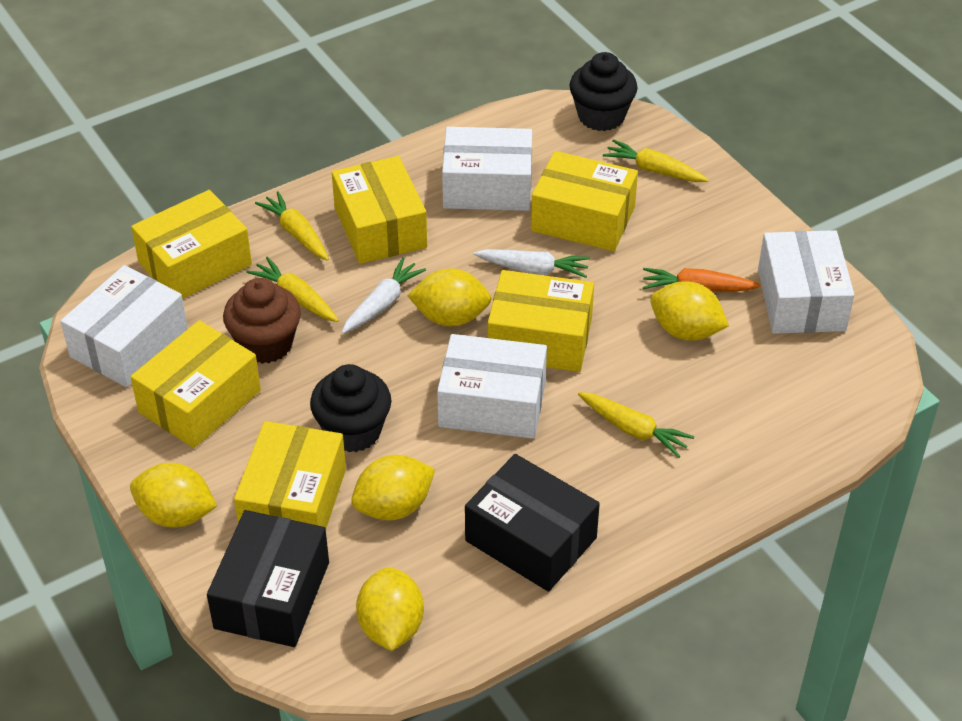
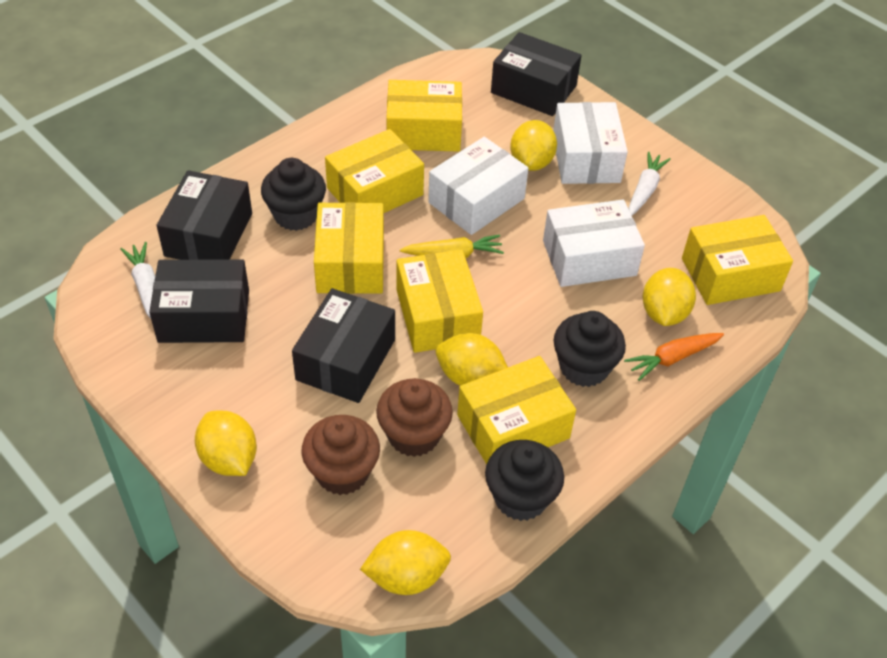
black box: [207,510,329,647] [465,454,600,592] = 2 -> [149,259,249,343] [156,170,252,260] [292,288,395,403] [491,32,581,116] = 4
black cupcake: [310,364,392,452] [570,52,638,131] = 2 -> [261,158,326,231] [485,440,564,521] [554,311,626,387] = 3
brown cupcake: [223,278,301,364] = 1 -> [302,415,380,495] [376,378,453,457] = 2
white box: [61,265,188,387] [437,334,547,439] [442,127,532,211] [758,230,854,334] = 4 -> [428,137,529,235] [543,200,645,287] [553,102,628,184] = 3
yellow carrot: [246,257,339,322] [255,191,329,261] [578,392,694,458] [603,139,709,182] = 4 -> [400,235,504,258] = 1

